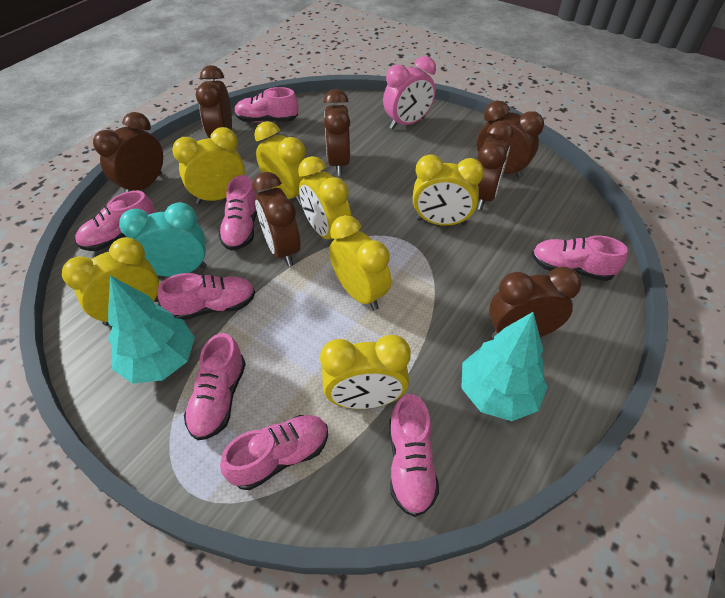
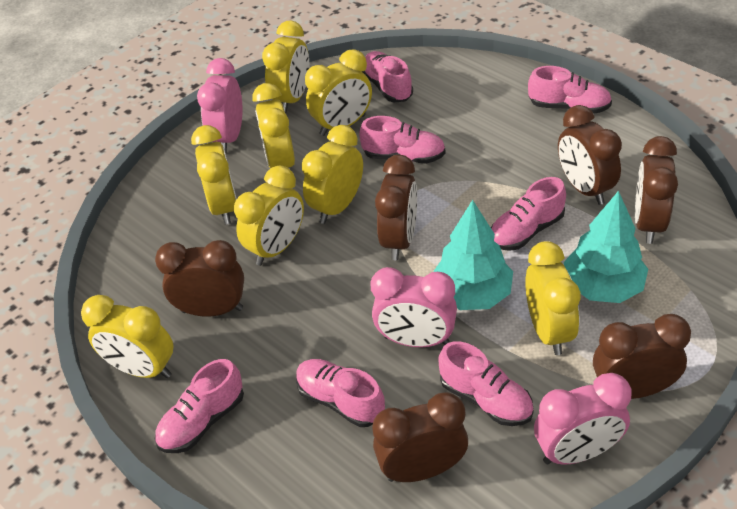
brown clock: [93,112,163,193] [196,65,232,138] [252,172,300,266] [324,89,350,176] [477,100,544,178] [477,121,514,210] [489,267,581,339] = 7 -> [155,240,244,317] [372,392,468,482] [375,155,417,260] [558,105,622,205] [593,314,691,399] [635,136,678,244] = 6
pink clock: [383,56,436,129] = 1 -> [197,58,243,153] [371,267,457,347] [534,373,631,465] = 3
pink shoe: [75,191,155,251] [157,273,255,320] [184,333,246,440] [218,175,257,251] [220,415,328,490] [234,87,298,122] [389,394,439,517] [532,235,628,281] = 8 -> [155,359,244,453] [296,359,385,427] [359,116,446,164] [362,51,413,102] [438,341,534,426] [491,177,566,251] [528,66,612,114] = 7
turquoise clock: [119,202,207,277] = 1 -> none = 0
yellow clock: [62,237,159,326] [172,127,245,204] [254,121,309,205] [298,156,351,239] [320,335,411,409] [329,215,391,310] [413,154,484,226] = 7 -> [81,295,174,378] [191,125,237,225] [234,166,304,266] [252,83,295,168] [262,20,309,113] [302,125,363,224] [305,49,372,136] [525,241,581,355] = 8

